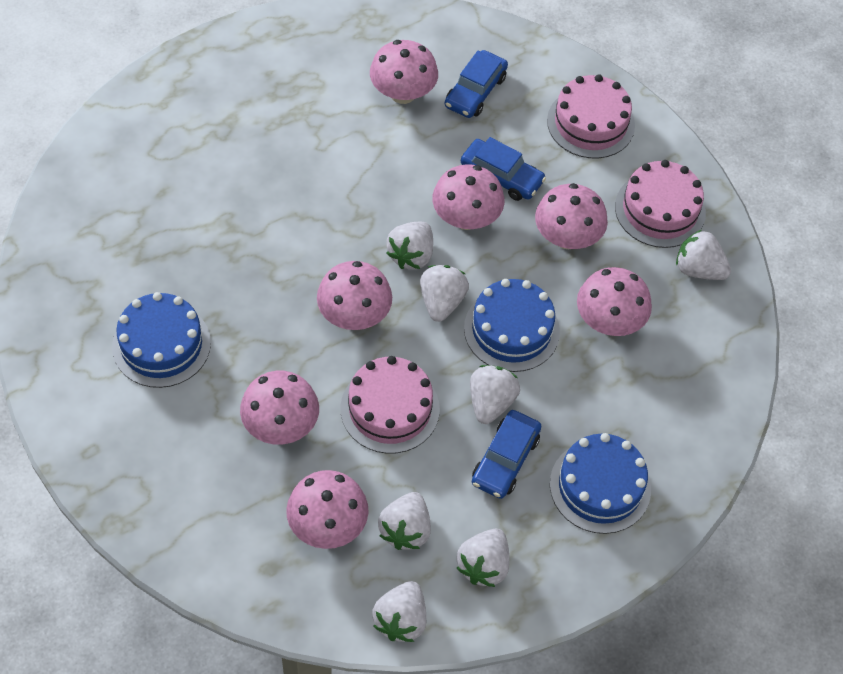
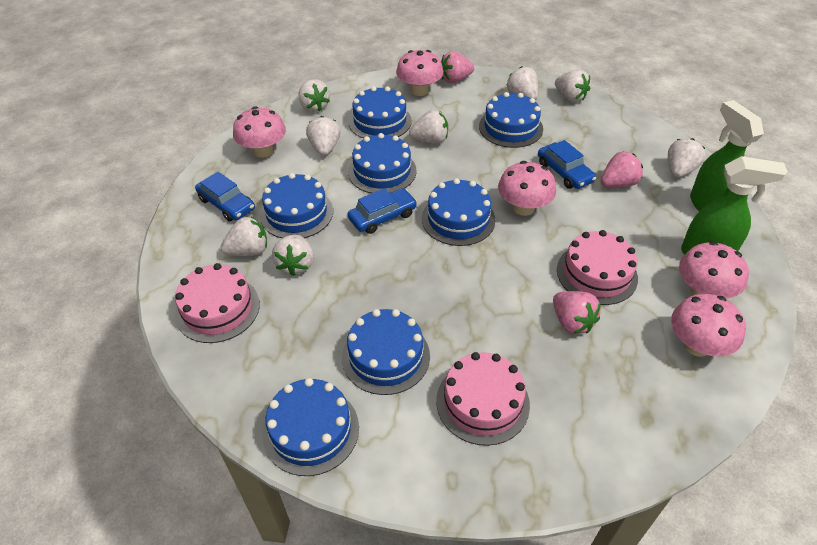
blue cake: [112,292,211,388] [464,279,560,372] [550,433,651,534] = 3 -> [260,173,333,238] [263,378,359,476] [342,309,430,395] [348,133,417,193] [349,86,412,138] [422,178,496,246] [479,92,543,148] = 7
green spray bottle: none = 0 -> [681,156,788,255] [690,100,764,211] = 2
pink mushroom: [240,371,319,445] [286,470,369,549] [317,261,392,330] [370,40,438,104] [432,164,505,230] [535,183,608,249] [577,267,652,336] = 7 -> [233,106,286,158] [396,50,444,96] [498,161,556,216] [671,294,746,357] [679,241,749,298] = 5
pink strawberry: none = 0 -> [441,51,474,83] [553,291,601,334] [601,151,643,187] = 3
white strawberry: [372,581,426,642] [378,492,431,550] [386,222,433,269] [420,265,469,322] [457,529,509,587] [470,365,520,424] [676,230,731,280] = 7 -> [221,217,267,256] [272,235,314,276] [298,79,330,112] [306,116,341,156] [409,110,448,144] [507,66,538,100] [555,69,590,102] [668,138,706,178] = 8

